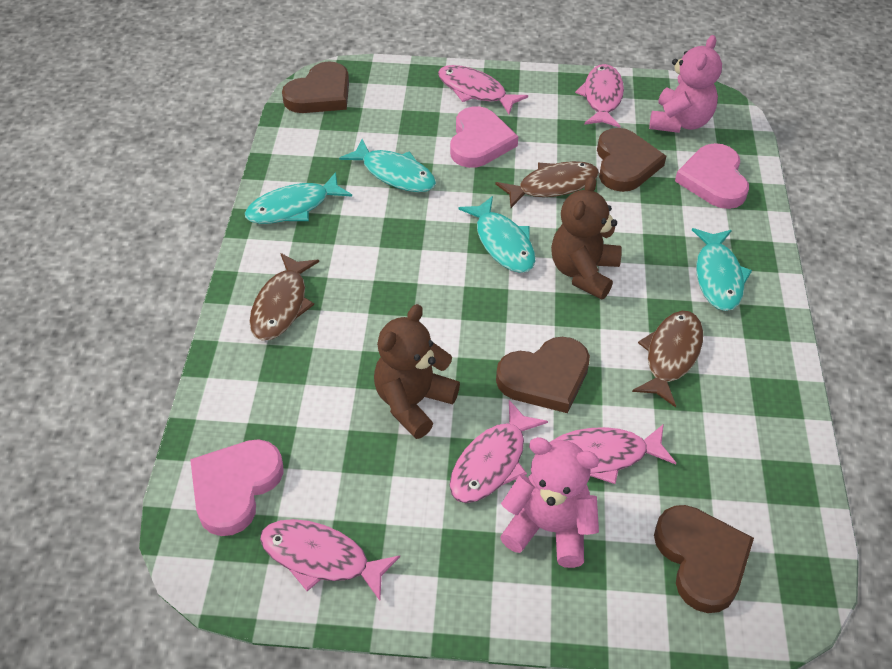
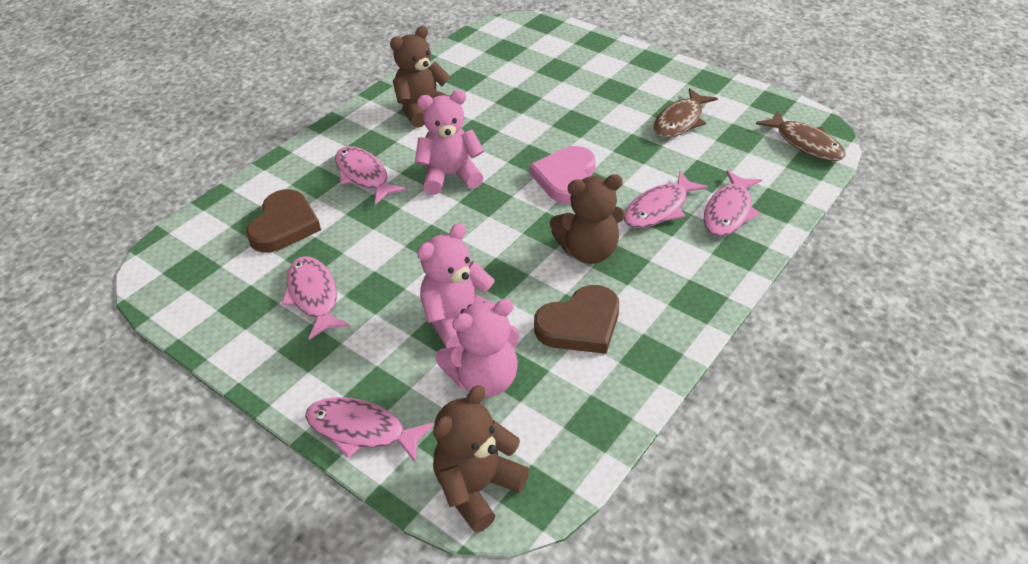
brown fish: [249,253,319,341] [495,161,599,208] [632,311,703,407] = 3 -> [653,88,718,138] [756,111,846,161] = 2
brown heart: [282,61,349,113] [496,337,590,413] [597,128,666,192] [654,505,754,613] = 4 -> [246,189,321,253] [534,285,619,354] = 2
brown teddy bear: [374,304,460,439] [551,176,622,300] = 2 -> [390,26,451,128] [433,385,529,533] [550,174,625,264] = 3
pink heart: [190,439,284,536] [450,106,518,168] [675,143,749,209] = 3 -> [530,146,596,204] = 1
pink teddy bear: [500,437,599,568] [649,35,722,133] = 2 -> [415,90,484,195] [417,223,496,348] [436,299,519,397] = 3
turquoise fish: [245,172,352,224] [339,139,436,192] [458,196,535,273] [692,228,752,311] = 4 -> none = 0

